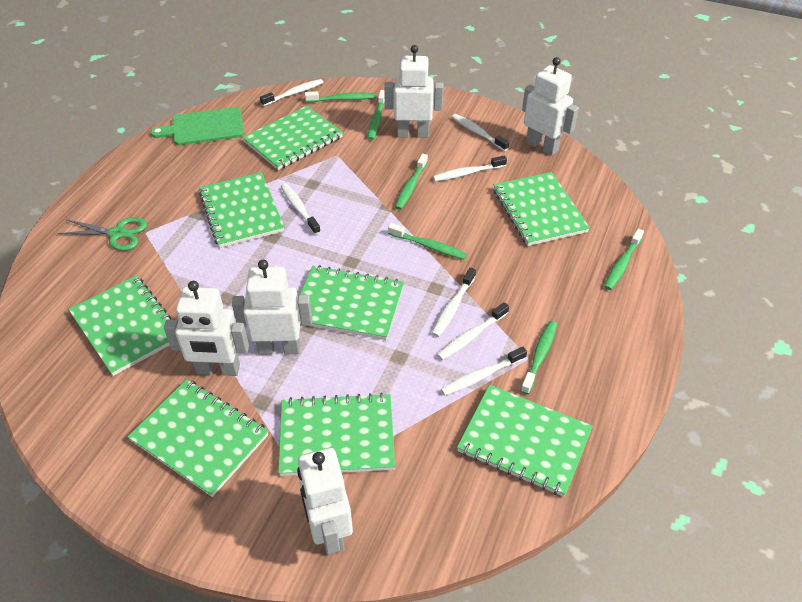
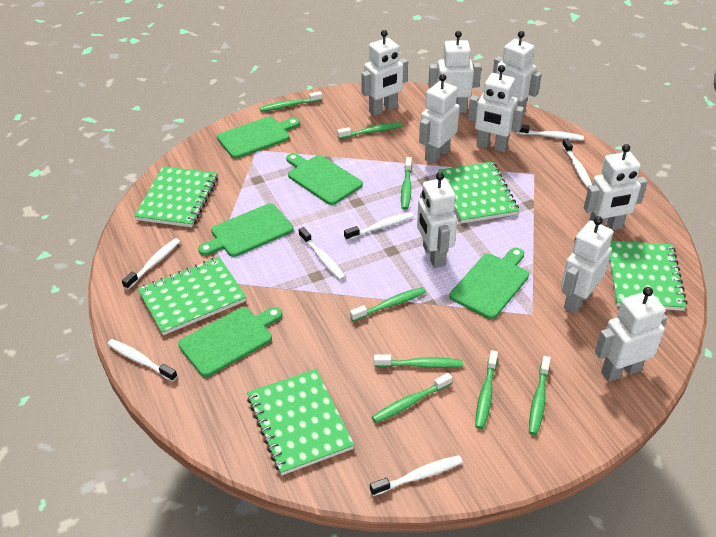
green cutting board: [151,107,244,145] = 1 -> [178,307,282,377] [198,204,293,257] [217,117,300,159] [286,153,363,205] [450,248,529,319] = 5
green notebook: [68,276,171,376] [127,379,269,497] [199,172,284,248] [243,106,343,170] [278,393,395,476] [300,265,404,340] [457,385,593,497] [494,172,590,246] = 8 -> [134,166,218,227] [138,257,247,335] [247,369,354,475] [438,161,519,223] [609,240,687,311] = 5
green scissors: [58,217,147,251] = 1 -> none = 0
green toothbrush: [305,91,375,102] [368,90,385,140] [388,223,467,259] [395,154,428,210] [521,321,557,395] [604,229,644,290] = 6 -> [259,91,322,112] [337,122,402,139] [350,287,426,321] [372,373,452,423] [374,354,463,368] [401,157,412,210] [475,350,498,429] [529,356,551,435] = 8
white robot: [164,281,249,376] [232,260,312,355] [297,448,353,555] [384,45,443,138] [522,57,579,156] = 5 -> [361,30,408,116] [417,172,457,268] [419,74,460,164] [428,31,481,113] [468,65,524,152] [493,31,542,115] [561,216,613,314] [584,144,648,230] [595,287,667,382] = 9

